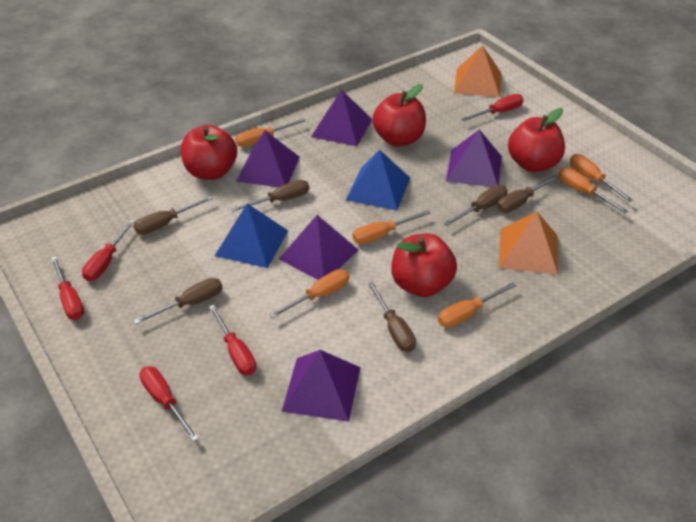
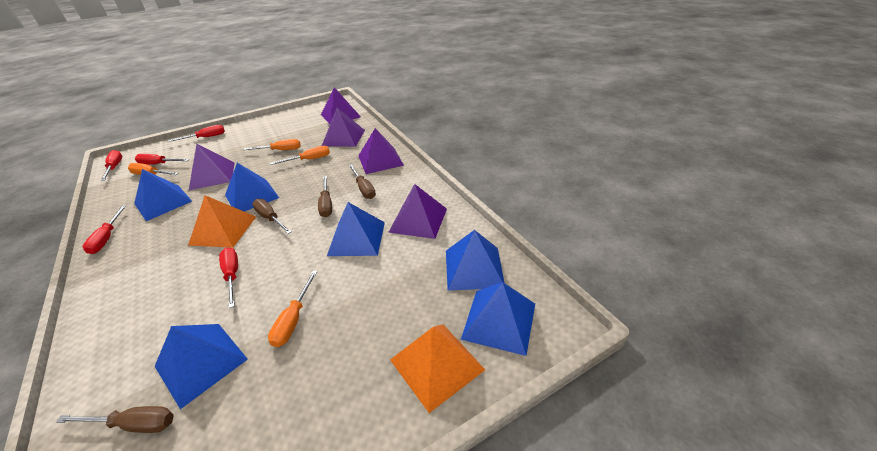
blue pyramid: [215,204,288,268] [346,150,410,210] = 2 -> [134,169,192,221] [154,324,248,409] [225,163,279,212] [327,202,385,256] [446,230,504,291] [461,282,535,356] = 6
brown screwdriver: [133,278,223,324] [134,196,213,235] [231,180,309,212] [367,282,416,352] [443,185,508,226] [497,175,560,213] = 6 -> [56,406,174,433] [252,199,292,234] [318,176,332,217] [349,165,376,199] = 4
orange screwdriver: [235,118,306,147] [270,269,349,318] [353,210,430,244] [438,282,517,328] [559,167,628,214] [570,154,633,202] = 6 -> [128,163,179,175] [243,139,300,150] [268,271,318,347] [270,146,330,165] = 4
red apple: [181,125,237,180] [372,84,426,146] [391,234,457,297] [508,108,565,172] = 4 -> none = 0

